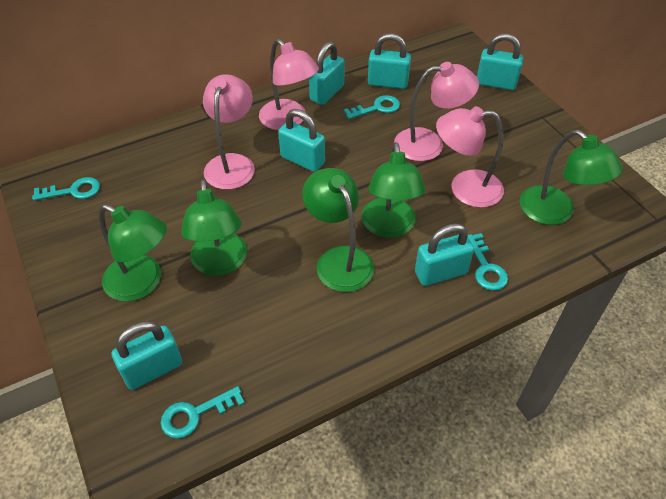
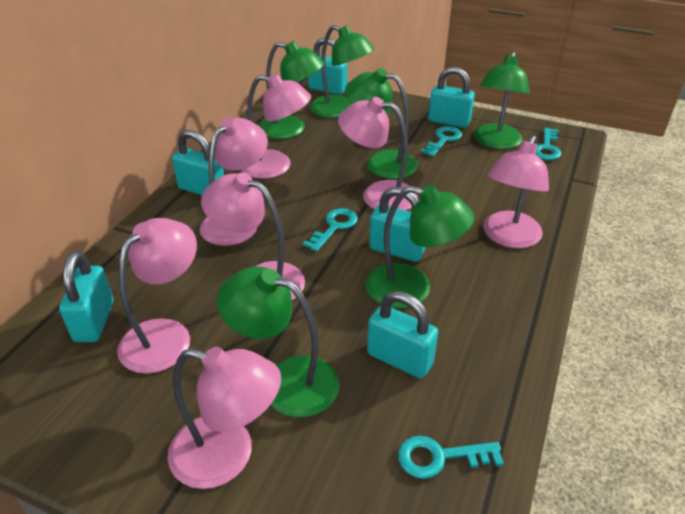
green lamp: [99,204,167,302] [181,179,247,276] [302,168,374,292] [362,142,426,238] [520,130,623,225] = 5 -> [217,266,339,417] [259,41,324,139] [310,25,374,118] [345,68,418,179] [366,185,475,308] [474,51,530,149] = 6
pink lamp: [203,74,255,190] [259,39,319,130] [394,62,479,161] [436,106,504,208] = 4 -> [117,218,197,374] [168,347,281,489] [200,118,268,246] [201,172,305,300] [242,74,311,179] [338,97,418,210] [483,135,549,248] = 7

